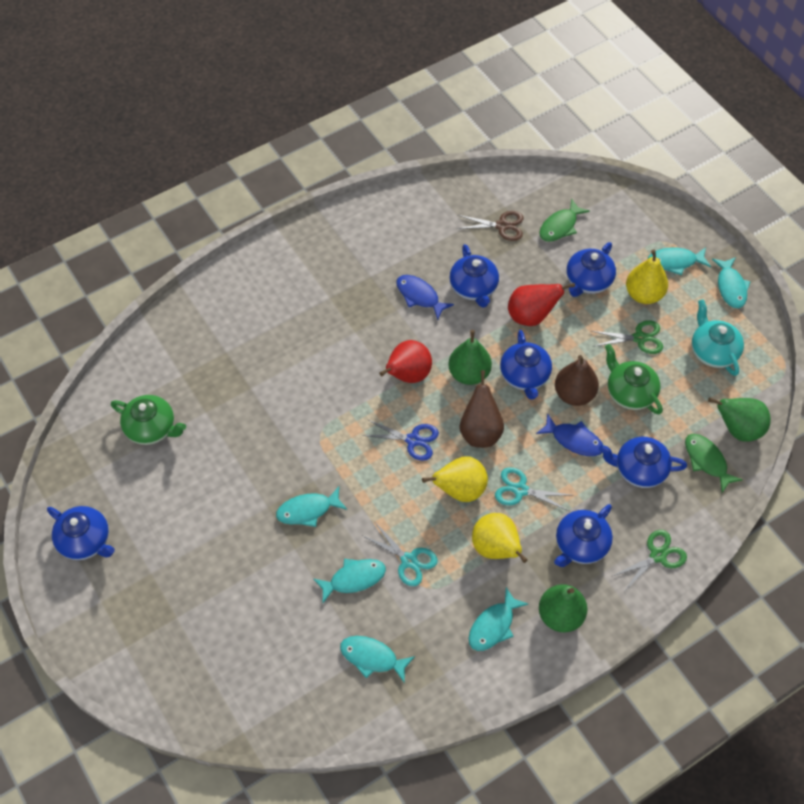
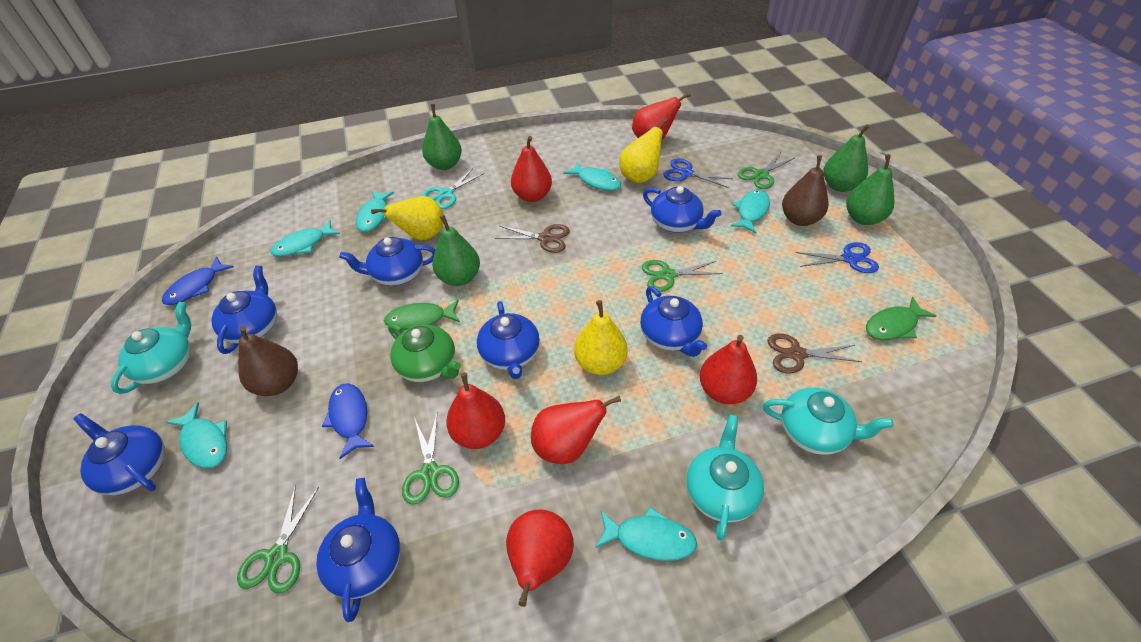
blue scissors: [362,419,439,461] = 1 -> [664,158,732,188] [795,242,879,273] = 2
blue teapot: [47,506,115,560] [449,244,499,308] [500,330,552,400] [554,504,613,567] [566,242,616,297] [599,437,687,488] = 6 -> [73,413,165,495] [211,265,277,354] [316,478,401,622] [339,237,435,286] [477,301,540,379] [640,286,707,357] [643,186,722,233] = 7
brown scissors: [456,211,523,241] = 1 -> [495,224,570,253] [768,334,862,373] = 2
green pear: [448,330,492,385] [539,584,587,632] [708,398,771,442] = 3 -> [422,104,462,170] [432,215,480,286] [823,124,870,192] [846,154,895,225] = 4
green scissors: [591,320,663,354] [611,530,687,590] = 2 -> [237,485,319,594] [402,414,459,505] [642,260,723,292] [738,152,795,189] = 4
green teapot: [111,395,186,445] [605,344,663,414] = 2 -> [388,324,461,382] = 1
red pear: [379,340,432,383] [508,283,575,326] = 2 -> [446,373,505,449] [506,509,574,607] [511,136,552,202] [531,396,621,464] [632,92,691,140] [700,335,757,404] = 6
turquoise scissors: [363,524,438,586] [495,467,570,511] = 2 -> [422,168,484,209] = 1
turquoise teapot: [692,299,744,376] = 1 -> [111,302,191,394] [686,414,764,541] [763,388,893,455] = 3

